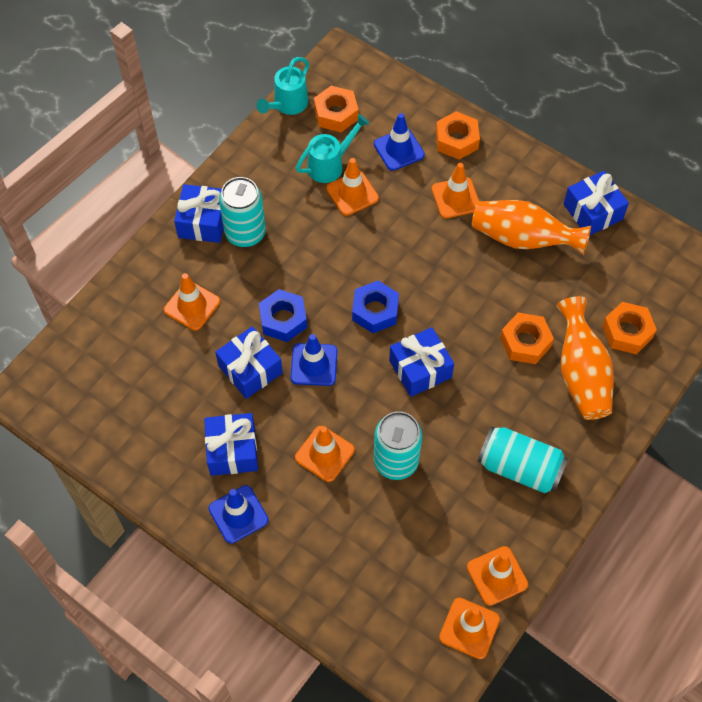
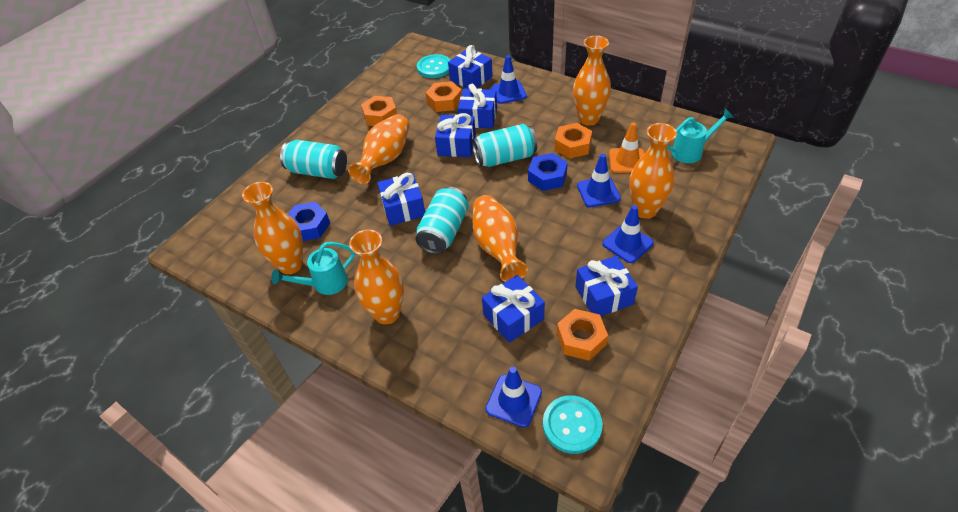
blue gift: [174,184,224,243] [204,413,258,476] [215,326,283,399] [389,327,454,397] [564,171,629,235] = 5 -> [377,173,425,226] [435,113,476,157] [448,45,493,89] [458,84,497,128] [482,275,545,343] [575,256,638,316] = 6
blue traffic cone: [209,485,269,544] [291,334,337,386] [374,113,425,171] = 3 -> [485,367,542,428] [491,55,527,104] [577,154,621,207] [602,205,654,263] = 4
orange traffic cone: [164,273,220,331] [295,426,355,482] [326,158,379,216] [432,163,479,219] [439,598,500,659] [467,546,528,606] = 6 -> [609,122,644,173] = 1
orange vase: [472,200,591,255] [556,296,614,420] = 2 -> [242,182,303,274] [348,114,409,184] [349,230,404,324] [473,195,528,282] [573,36,611,126] [629,123,677,219] = 6
turquoise button: none = 0 -> [417,54,451,78] [543,395,603,454] = 2

